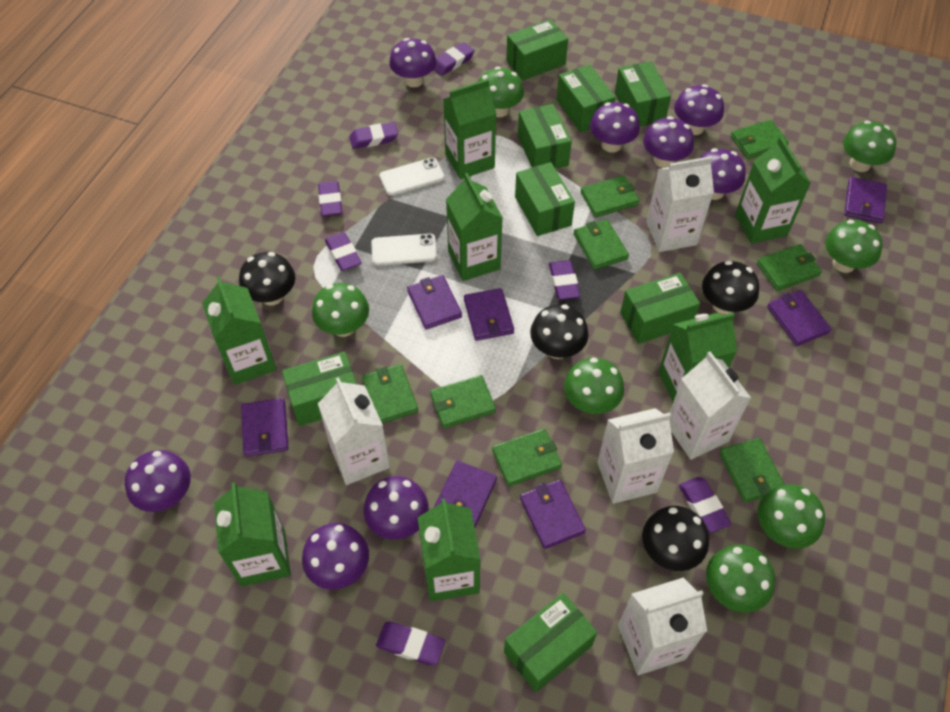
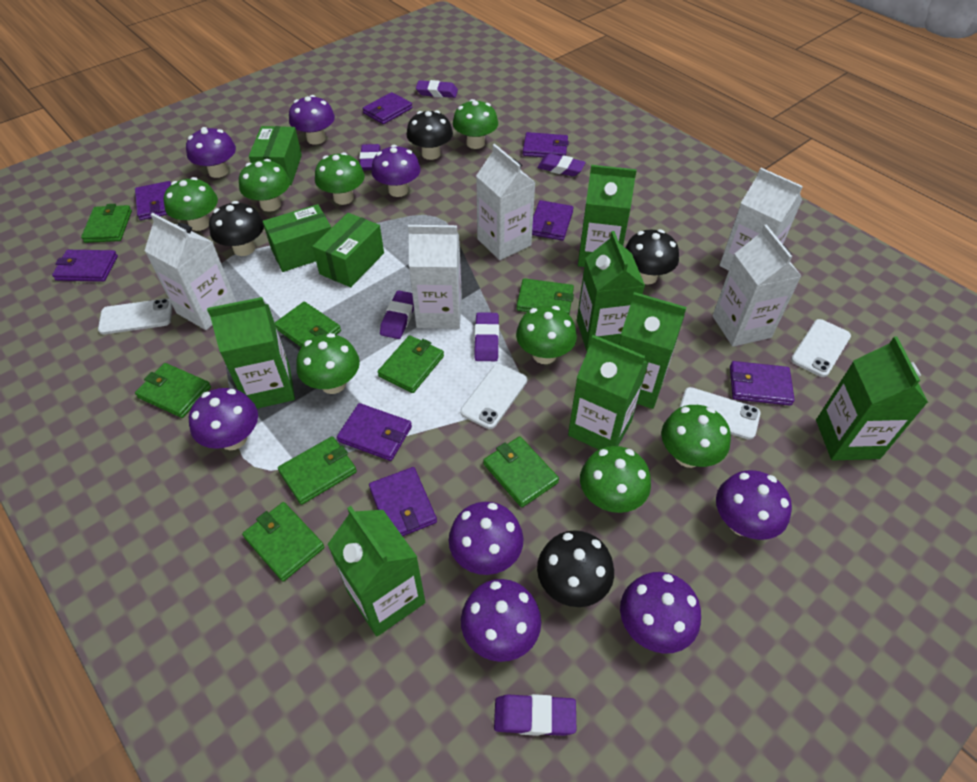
green box: [282,351,356,426] [504,593,597,692] [506,19,568,80] [515,162,575,236] [518,104,572,169] [556,64,616,133] [615,61,671,126] [620,273,700,344] = 8 -> [249,126,302,185] [263,204,331,272] [312,213,384,287] = 3
green mushroom: [312,283,369,337] [478,66,524,117] [564,357,624,414] [706,545,775,613] [758,484,825,548] [825,220,883,273] [843,120,896,172] = 7 -> [164,177,218,231] [239,159,290,212] [296,333,360,394] [315,152,365,205] [453,99,498,149] [516,306,577,364] [580,446,651,513] [661,405,731,468] = 8
purple eraser: [318,181,342,216] [325,232,362,271] [349,122,398,149] [376,622,445,665] [434,42,475,76] [549,260,580,300] [679,477,731,533] = 7 -> [359,144,381,170] [380,290,414,339] [416,80,458,98] [474,312,499,361] [494,694,576,736] [538,153,586,177] = 6
purple wallet: [241,398,288,457] [407,275,462,329] [434,461,497,527] [464,288,514,341] [520,480,586,549] [767,290,831,346] [844,177,887,223] = 7 -> [52,250,118,282] [135,181,171,220] [337,403,412,461] [362,92,412,124] [369,467,437,536] [523,132,569,157] [532,200,574,241] [730,361,795,406] = 8
white phone: [371,234,437,266] [379,158,445,196] = 2 -> [98,299,172,334] [460,364,527,429] [680,387,761,440] [791,319,851,377] = 4

